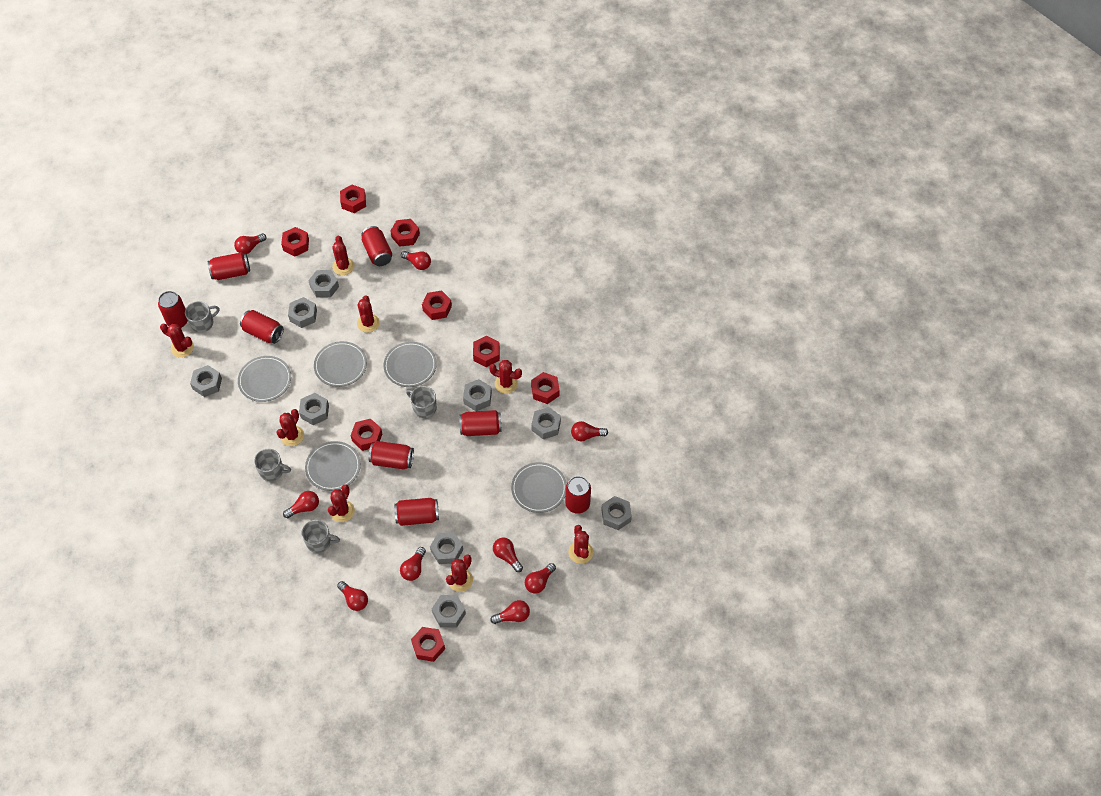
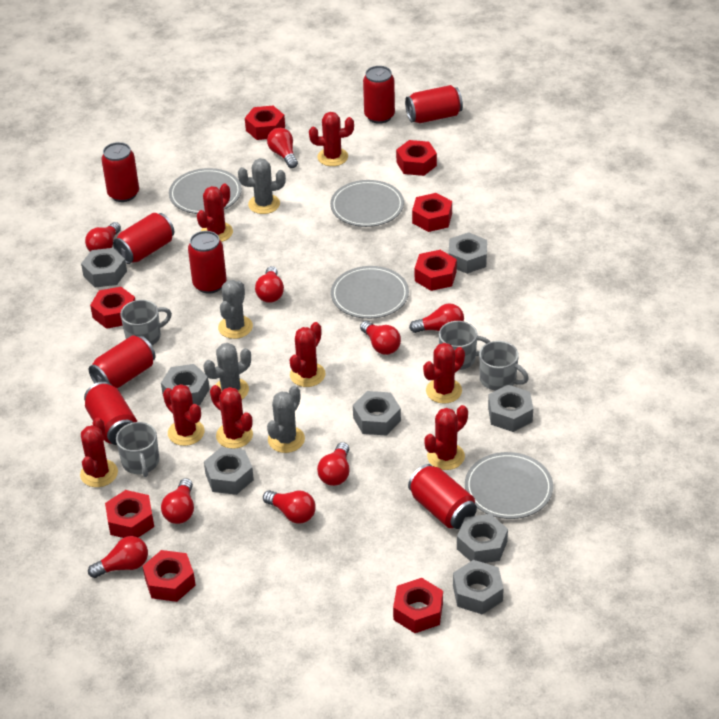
grey cactus: none = 0 -> [204,343,251,399] [218,280,253,339] [238,158,286,214] [267,386,305,453] = 4
grey nut: [190,365,222,397] [288,297,317,328] [299,393,329,425] [308,270,339,297] [430,532,463,564] [432,595,466,628] [463,379,492,411] [531,407,561,439] [601,496,632,530] = 9 -> [81,248,127,287] [161,364,210,405] [204,447,254,495] [353,391,401,436] [448,232,487,274] [453,560,504,615] [457,514,508,563] [488,385,533,432] = 8
grey plate: [238,356,291,402] [305,441,361,491] [314,341,367,387] [384,342,437,387] [511,462,567,513] = 5 -> [169,168,242,214] [330,180,404,227] [331,266,409,319] [465,452,553,519] = 4

